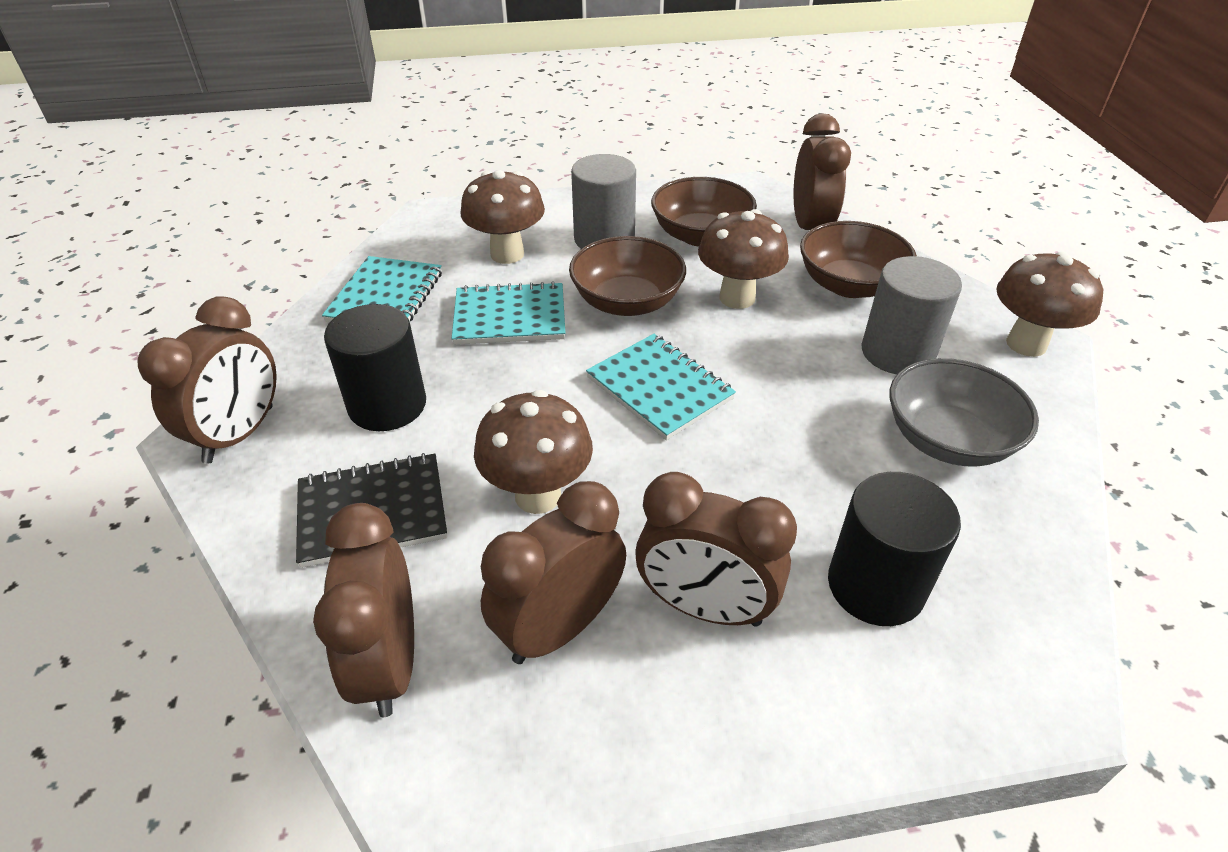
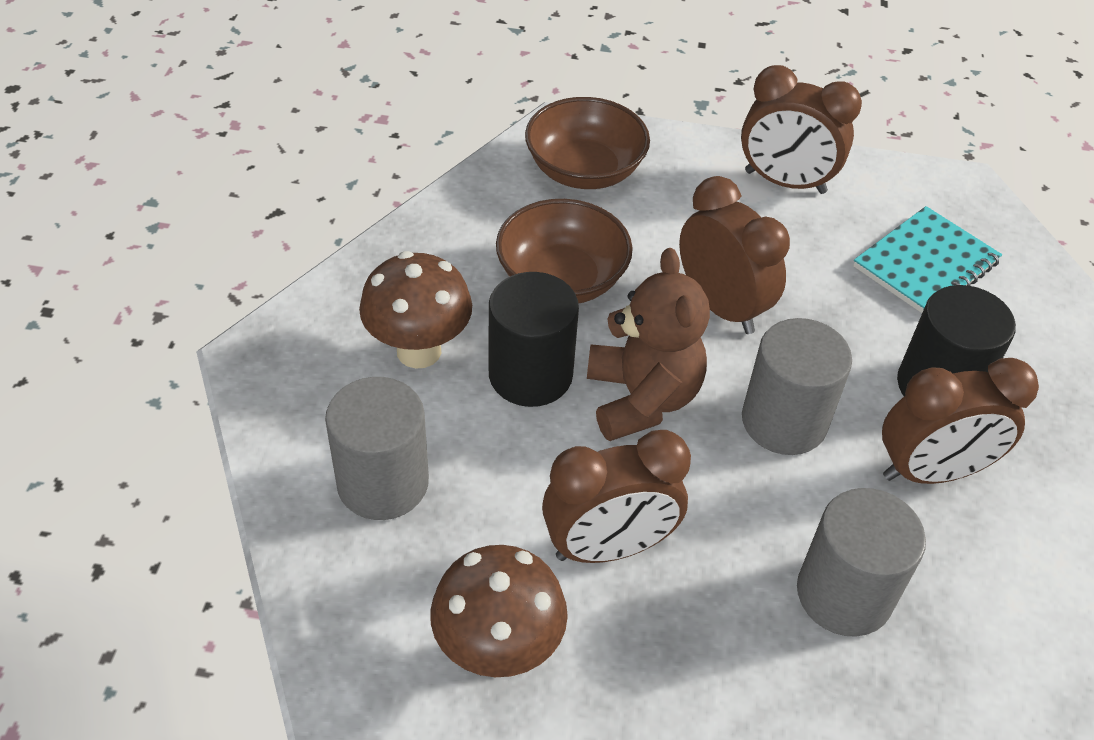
black notebook: [296,453,447,568] = 1 -> none = 0
brown bowl: [569,236,686,316] [651,177,757,247] [800,221,917,298] = 3 -> [496,199,633,304] [525,97,650,189] = 2
brown clock: [137,296,277,463] [313,503,414,717] [481,481,626,664] [635,472,797,627] [794,113,851,230] = 5 -> [542,430,691,563] [679,176,790,334] [741,65,862,194] [882,358,1039,484] = 4
brown mushroom: [461,170,545,264] [474,390,593,514] [698,209,789,309] [996,252,1103,357] = 4 -> [359,251,472,369] [430,545,568,677] = 2
brown teddy bear: none = 0 -> [587,248,710,441] = 1
grey bowl: [890,358,1039,467] = 1 -> none = 0
grey cylinder: [571,154,636,249] [861,256,962,374] = 2 -> [325,377,429,520] [742,318,852,455] [797,488,926,637] = 3
turquoise notebook: [322,256,442,322] [451,281,565,345] [586,334,736,440] = 3 -> [853,206,1002,313] = 1

